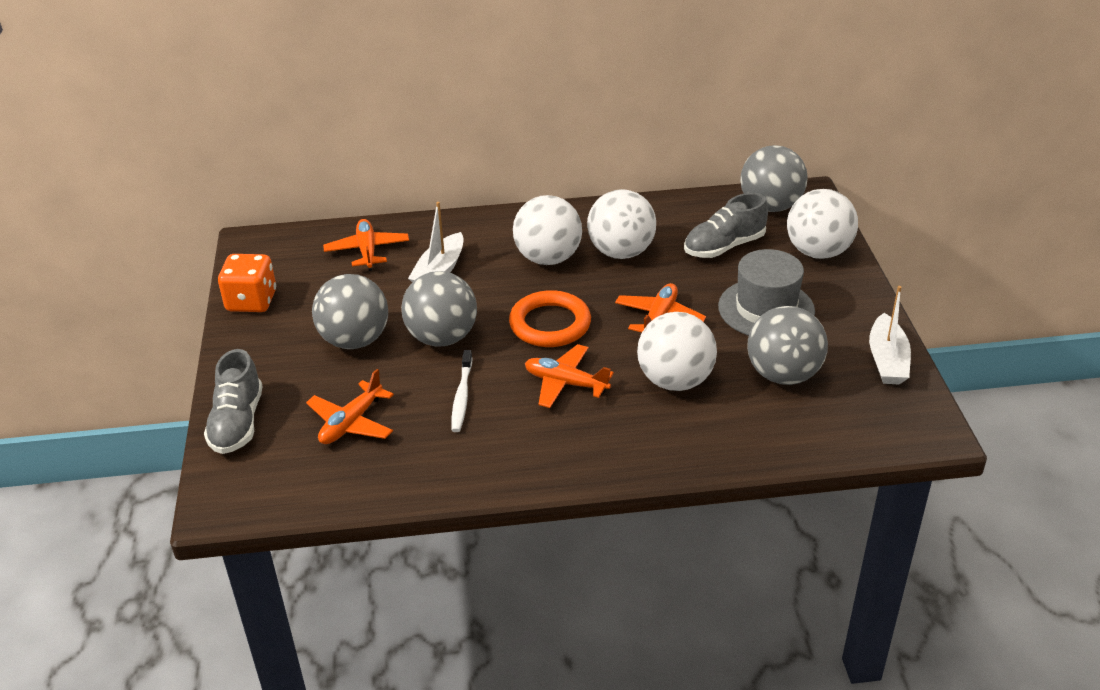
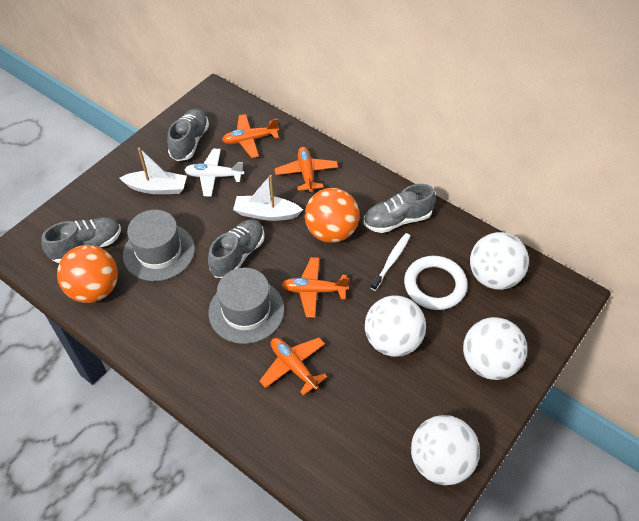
grey ball: [312,274,388,349] [401,271,477,347] [740,145,808,212] [747,306,828,385] = 4 -> none = 0
grey hat: [718,249,815,336] = 1 -> [123,210,195,281] [209,268,284,344] = 2
grey shoe: [204,349,263,454] [684,193,768,258] = 2 -> [41,217,121,263] [167,109,209,161] [208,219,265,278] [363,184,436,233] = 4
orange ball: none = 0 -> [57,245,118,303] [305,188,359,243] = 2
orange dice: [218,254,276,312] = 1 -> none = 0
orange ring: [509,290,591,347] = 1 -> none = 0
white plane: none = 0 -> [185,149,244,197] = 1
white ring: none = 0 -> [404,256,468,310] = 1

